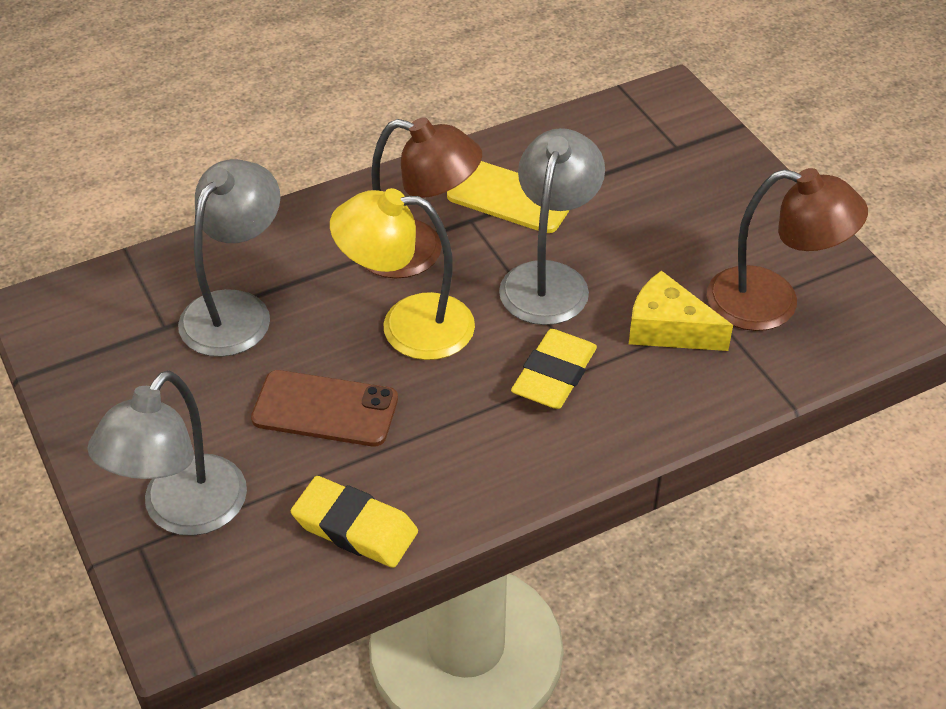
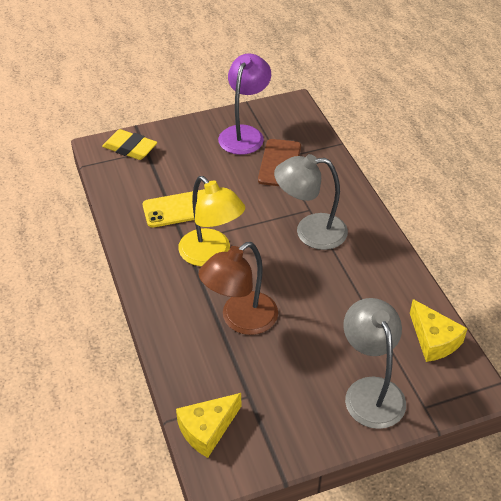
brown lamp: [363,117,482,278] [707,168,868,331] = 2 -> [198,242,278,335] = 1
grey lamp: [87,371,247,536] [178,159,280,357] [499,128,605,325] = 3 -> [274,154,348,250] [343,298,406,429] = 2
purple lamp: none = 0 -> [218,53,271,155] = 1
yellow cheese: [629,271,733,351] = 1 -> [176,393,241,458] [410,299,468,362] = 2
yellow eraser: [291,476,418,568] [511,329,597,409] = 2 -> [102,129,157,160] = 1

